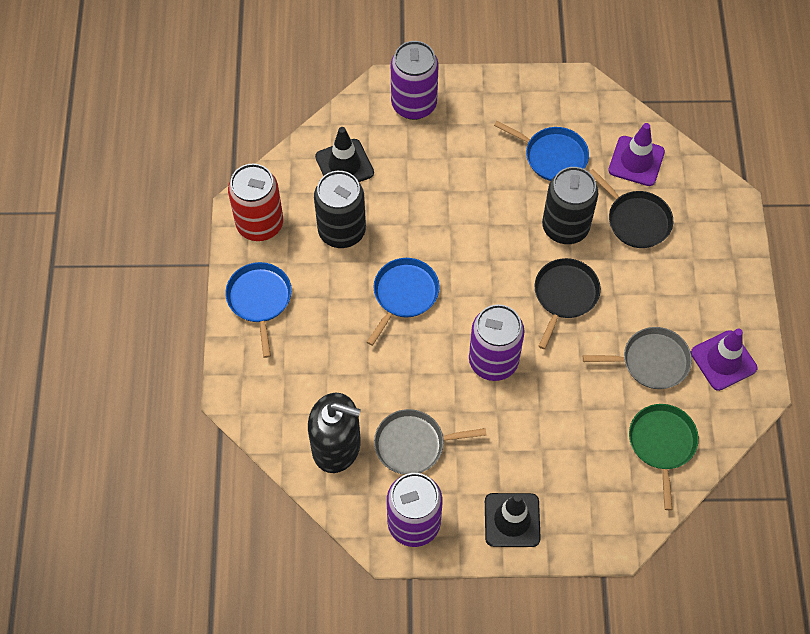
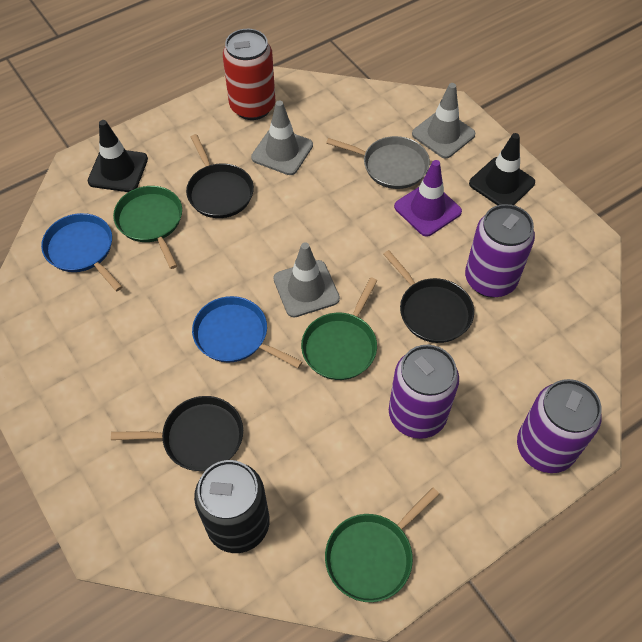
black can: [314,171,366,248] [542,167,598,244] = 2 -> [194,460,270,553] = 1
black pan: [535,258,601,349] [589,169,673,248] = 2 -> [111,396,243,471] [186,134,254,218] [383,250,474,343] = 3
black soap dispenser: [308,393,361,473] = 1 -> none = 0
blue pan: [225,262,292,358] [367,258,440,346] [494,121,589,181] = 3 -> [41,213,122,291] [192,296,302,368] = 2
green pan: [629,404,699,510] = 1 -> [113,186,182,269] [301,277,377,380] [325,487,439,602] = 3
grey pan: [374,409,486,475] [583,327,692,389] = 2 -> [326,136,430,189] = 1
grey traffic cone: none = 0 -> [251,100,313,175] [273,242,340,317] [412,83,475,158] = 3
purple traffic cone: [608,123,665,186] [691,329,757,391] = 2 -> [394,160,462,237] = 1

